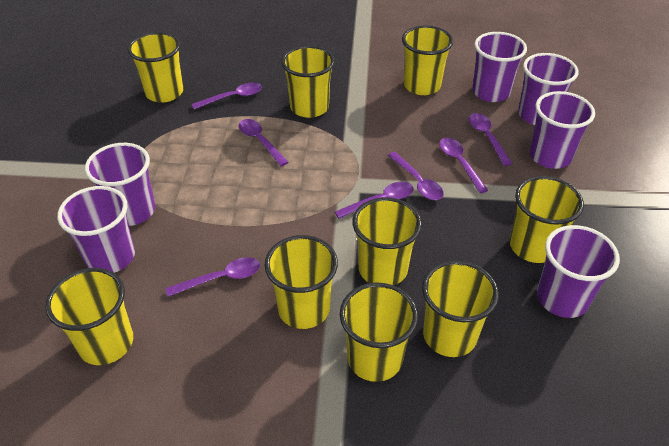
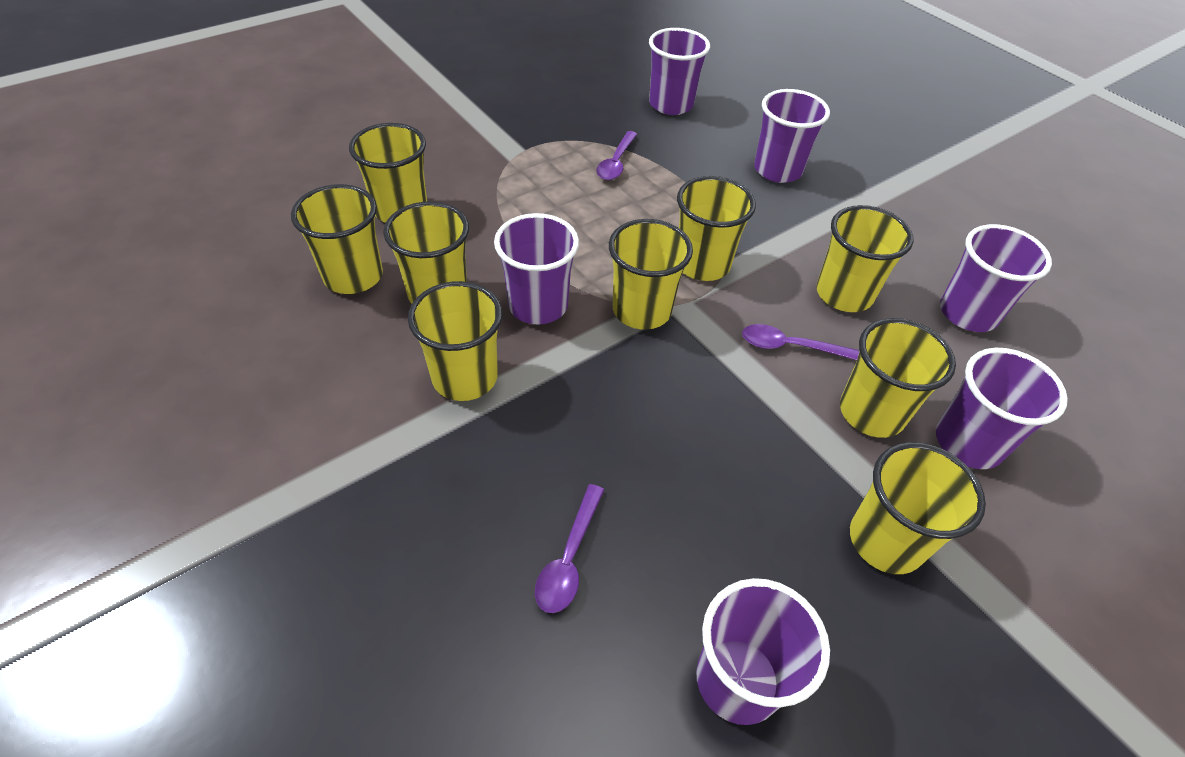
purple spoon: [166,257,260,297] [192,82,262,110] [239,119,288,166] [335,182,414,219] [388,152,444,200] [439,138,488,193] [469,113,513,166] = 7 -> [535,484,604,613] [596,131,637,180] [742,324,859,360] = 3

